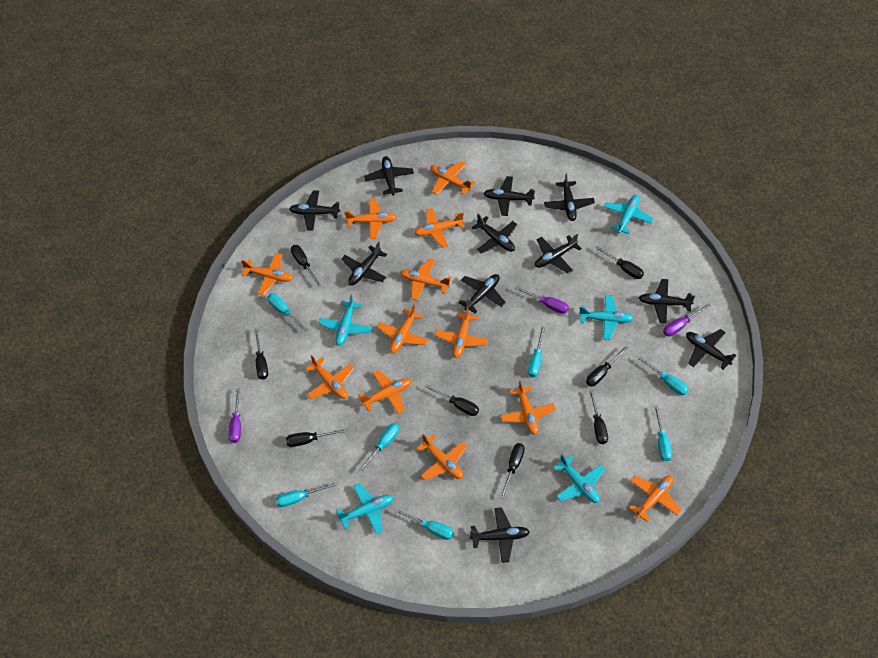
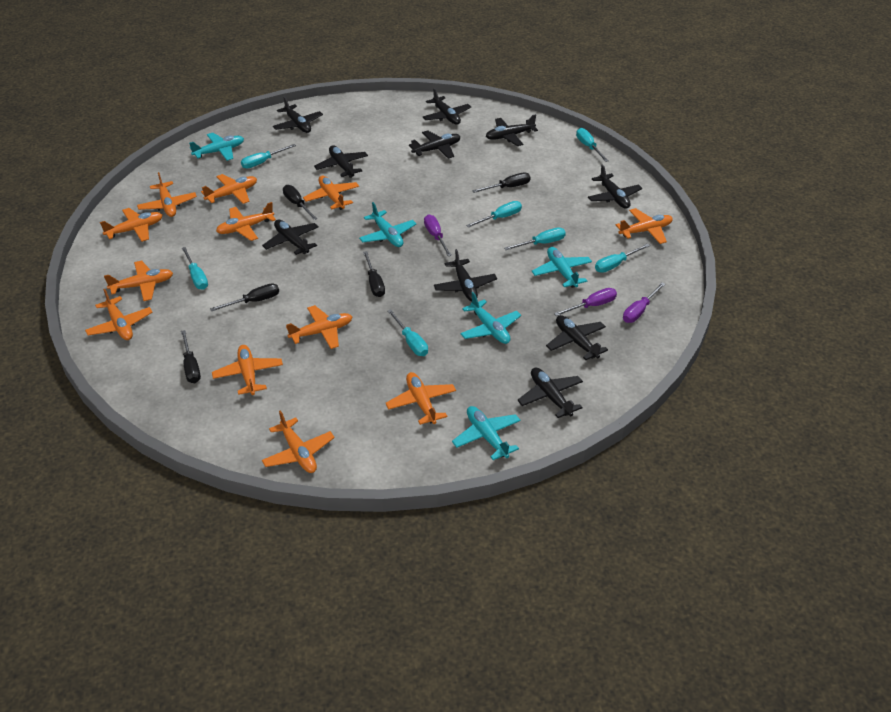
black plane: [289,190,340,231] [341,242,387,285] [364,156,414,196] [458,274,506,313] [470,507,530,563] [472,214,517,253] [484,176,535,216] [535,234,582,273] [544,174,595,221] [639,279,695,323] [686,329,736,370] = 11 -> [262,220,318,255] [273,97,323,133] [314,145,368,178] [409,130,460,159] [423,88,471,125] [434,249,497,301] [486,114,538,146] [517,368,583,418] [546,315,608,360] [588,165,642,209] = 10
black screwdriver: [254,329,268,379] [286,429,347,447] [291,245,321,287] [425,384,479,416] [500,443,525,499] [586,346,628,386] [589,389,608,444] [595,246,644,279] = 8 -> [181,330,201,383] [210,283,279,312] [283,185,317,220] [363,251,385,297] [472,173,531,193] = 5

